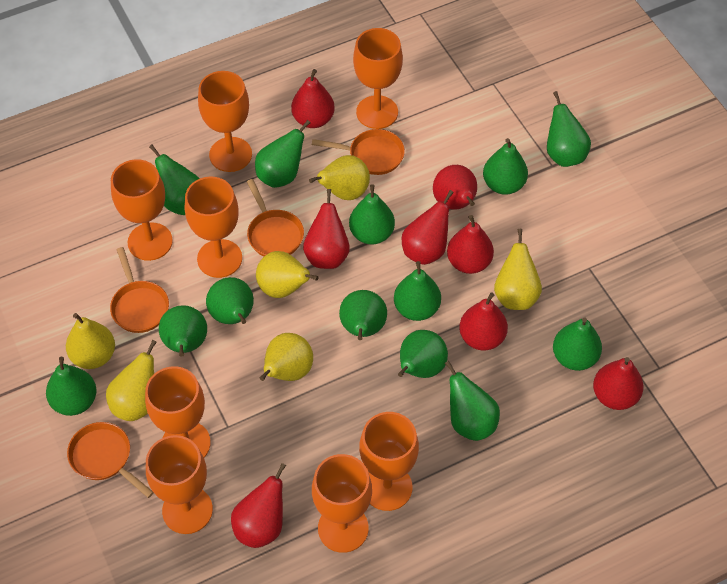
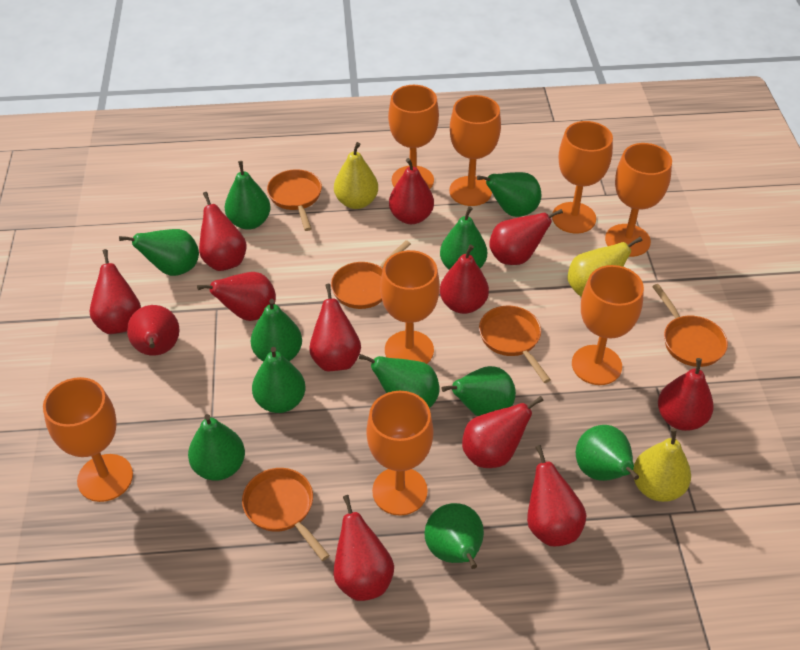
green pear: [46,357,97,416] [149,144,200,215] [159,305,207,357] [206,277,254,324] [255,120,311,188] [339,290,387,340] [349,184,395,245] [394,261,441,321] [398,330,448,378] [445,361,500,441] [483,138,528,195] [547,91,591,167] [553,318,602,371] = 13 -> [119,229,199,276] [188,414,245,481] [224,161,271,230] [251,299,302,362] [252,347,305,413] [359,354,439,408] [424,503,484,569] [440,206,487,270] [441,366,516,416] [477,172,541,217] [576,425,639,481] = 11
orange pan: [67,422,153,498] [110,247,169,333] [247,179,304,256] [312,129,405,175] = 4 -> [242,468,330,561] [267,169,322,231] [331,240,411,309] [479,306,551,383] [652,284,728,367] = 5
red pear: [231,463,286,548] [291,69,335,128] [303,189,350,269] [402,190,454,265] [433,165,477,210] [447,215,494,274] [459,292,508,350] [593,357,644,410] = 8 -> [90,249,141,334] [127,305,179,356] [197,272,276,321] [199,192,247,271] [309,284,361,372] [334,495,394,601] [389,158,434,224] [440,245,489,314] [462,396,544,468] [489,209,563,265] [527,445,586,546] [658,358,714,431] = 12
yellow pear: [66,313,115,369] [106,340,157,421] [256,251,319,298] [260,333,313,381] [309,155,370,200] [494,229,542,310] = 6 -> [334,142,378,209] [567,237,642,297] [633,428,691,502] = 3

